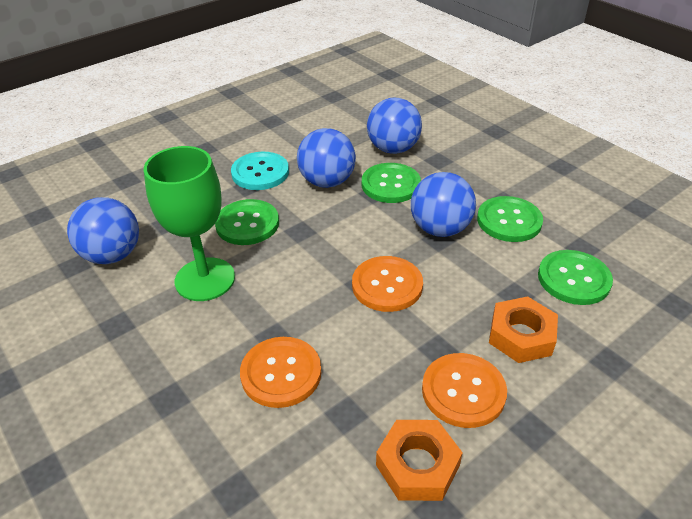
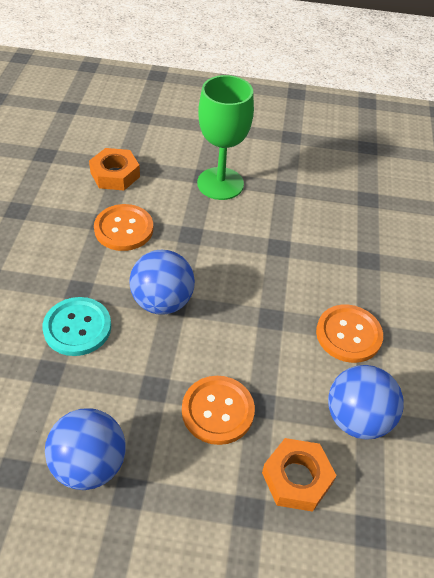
blue ball: [67,197,139,264] [297,128,356,188] [367,98,422,154] [411,172,476,237] = 4 -> [45,408,126,490] [129,250,195,315] [328,365,404,440] = 3
green button: [215,199,279,245] [362,163,421,203] [477,196,543,242] [538,250,613,305] = 4 -> none = 0

